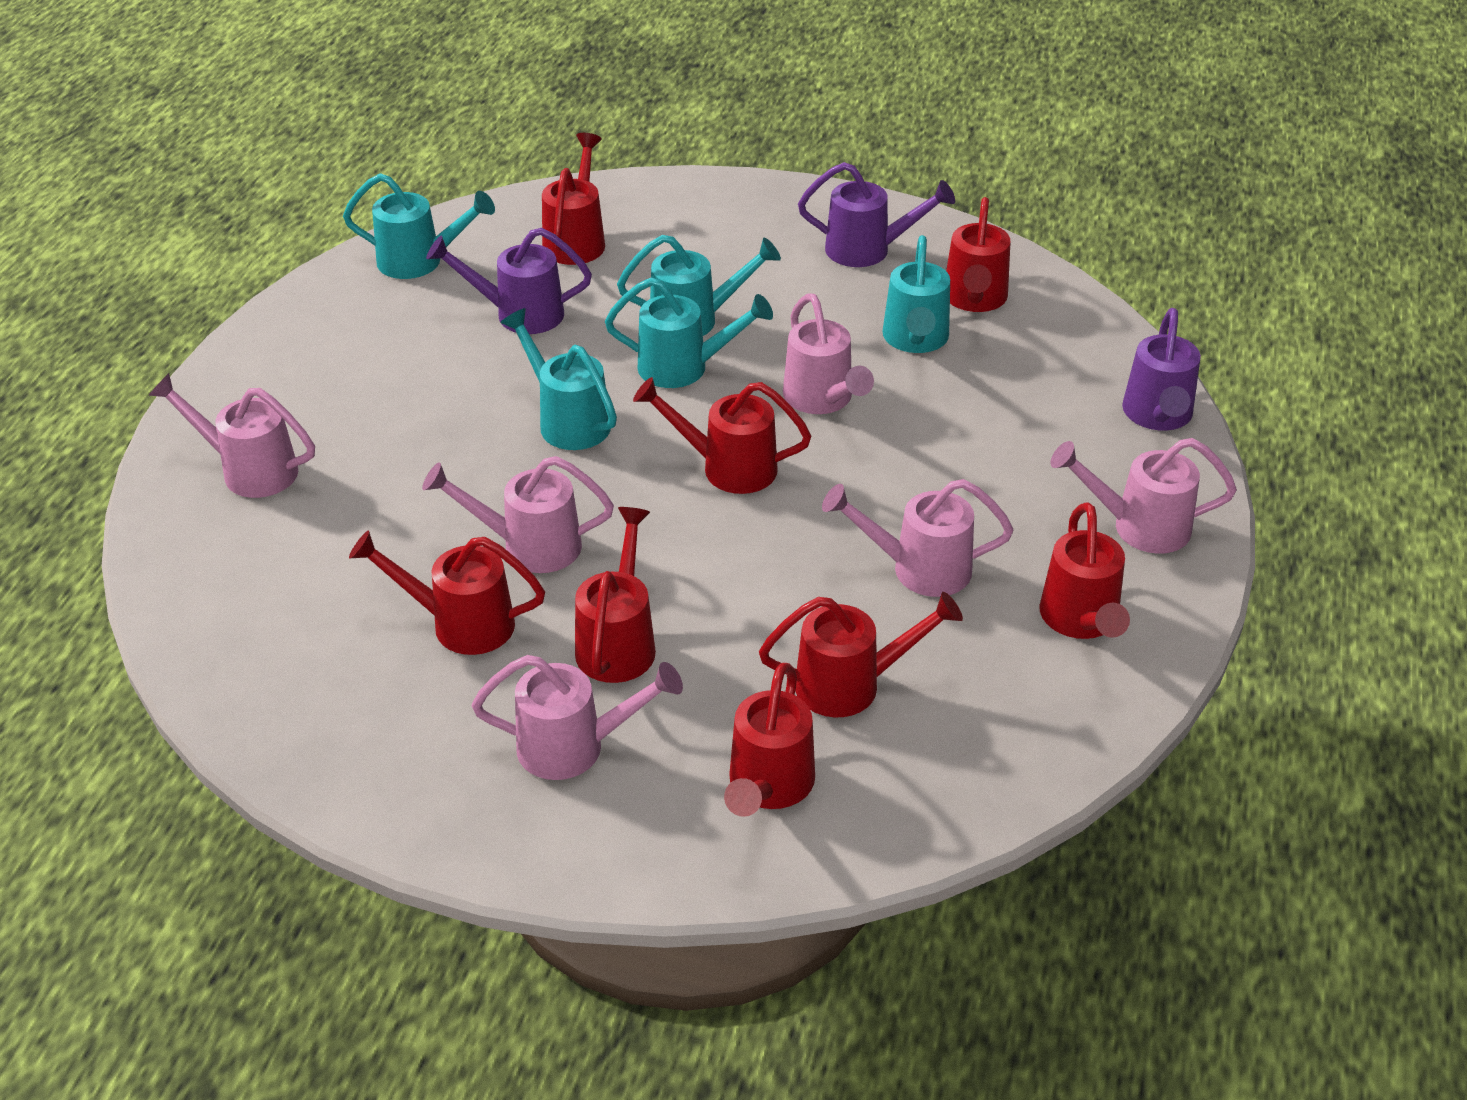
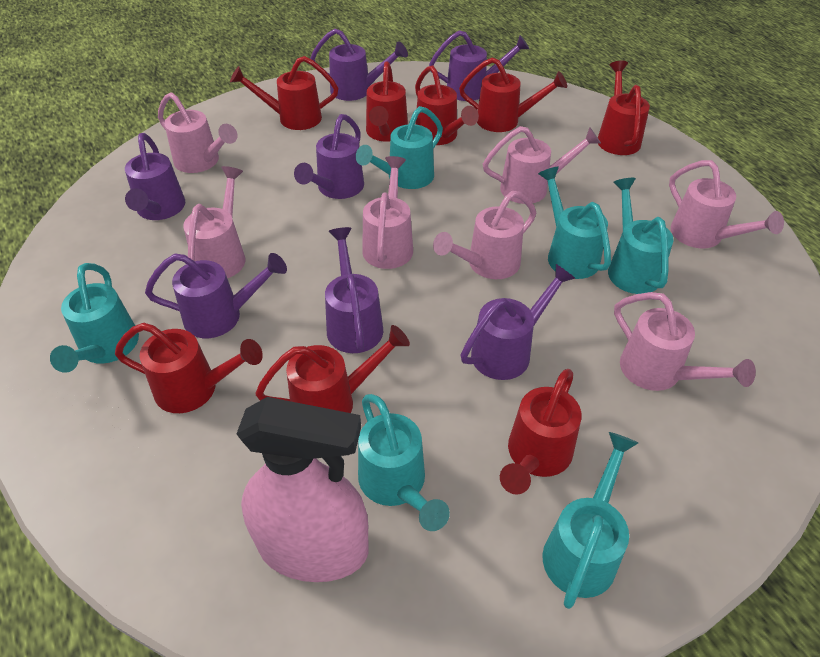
pink spray bottle: none = 0 -> [237,397,369,582] = 1
pink watering can: [149,373,315,498] [422,456,614,573] [472,655,683,780] [783,293,874,414] [822,479,1013,597] [1050,438,1237,554] = 6 -> [158,92,238,173] [183,166,245,278] [362,156,413,269] [433,191,536,279] [483,126,601,204] [614,292,756,391] [669,160,784,248] = 7
purple watering can: [426,228,592,334] [798,162,955,267] [1122,308,1201,431] = 3 -> [125,133,185,220] [145,253,287,338] [294,114,364,199] [310,29,408,101] [325,227,383,353] [429,30,529,101] [461,264,575,380] = 7
turquoise watering can: [343,173,495,279] [500,308,617,450] [605,278,773,388] [617,235,781,336] [882,235,950,353] = 5 -> [50,263,139,373] [356,106,443,189] [358,394,450,531] [538,166,611,279] [543,432,638,609] [608,178,674,294] = 6

